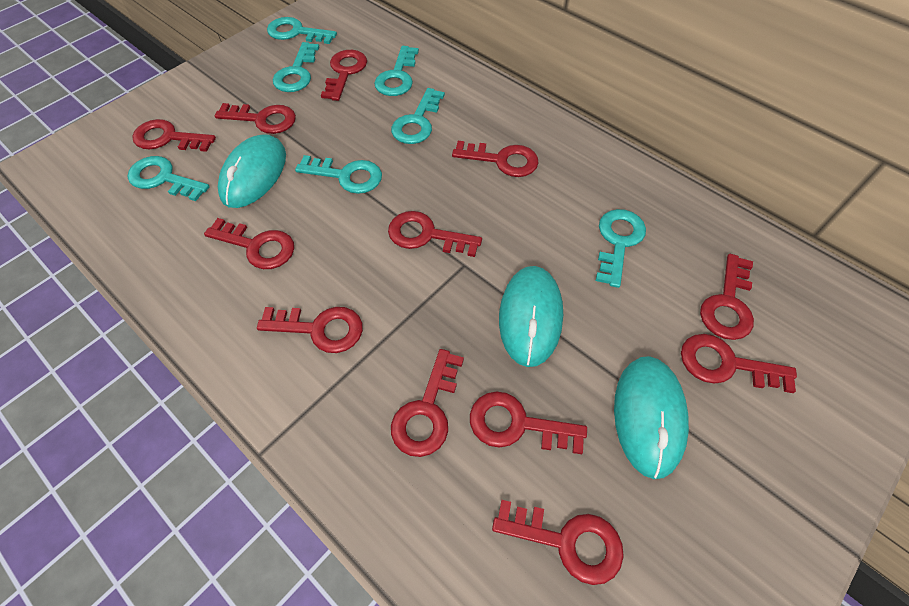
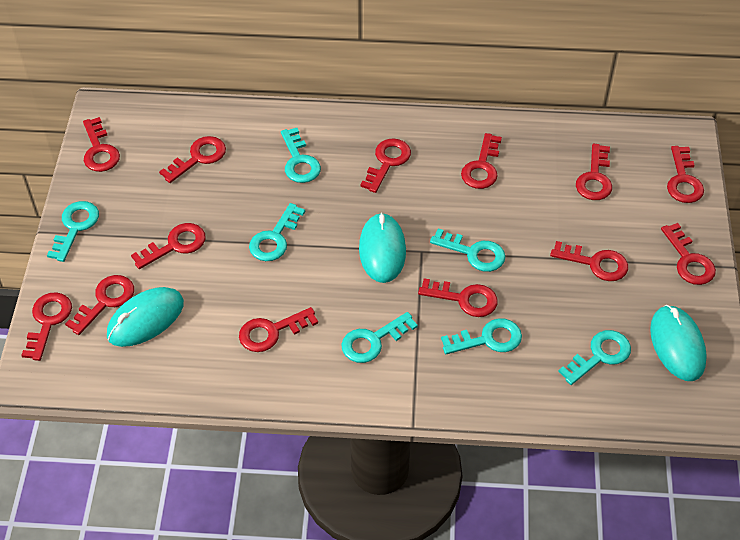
red key: [132,119,216,152] [204,218,294,269] [215,103,296,134] [257,307,363,353] [321,50,367,101] [388,211,482,257] [391,349,464,457] [452,141,539,177] [470,391,587,454] [492,500,624,585] [681,334,797,393] [700,254,754,340] = 12 -> [21,292,72,361] [65,275,134,335] [83,117,120,172] [131,223,206,269] [159,136,226,183] [239,307,318,352] [360,138,411,193] [418,278,498,317] [461,133,502,189] [550,241,628,281] [576,144,612,200] [661,223,716,285] [667,146,704,203] = 13

